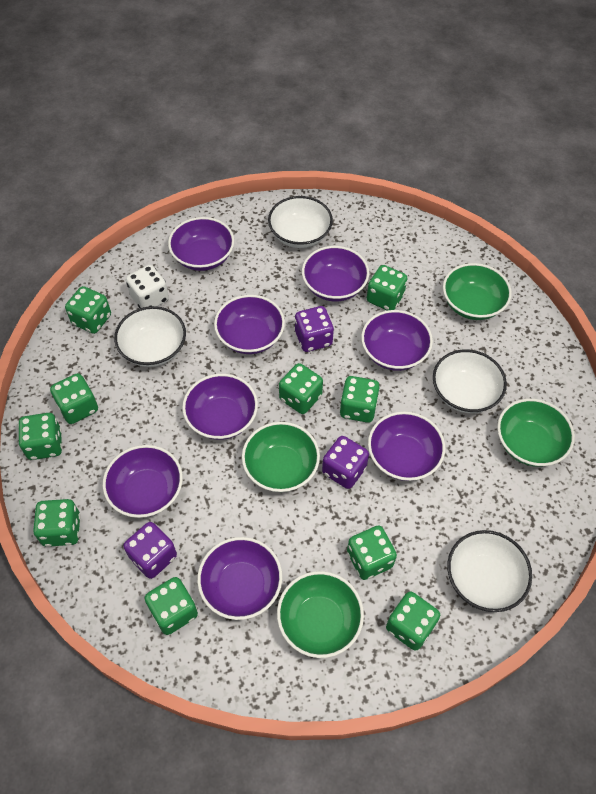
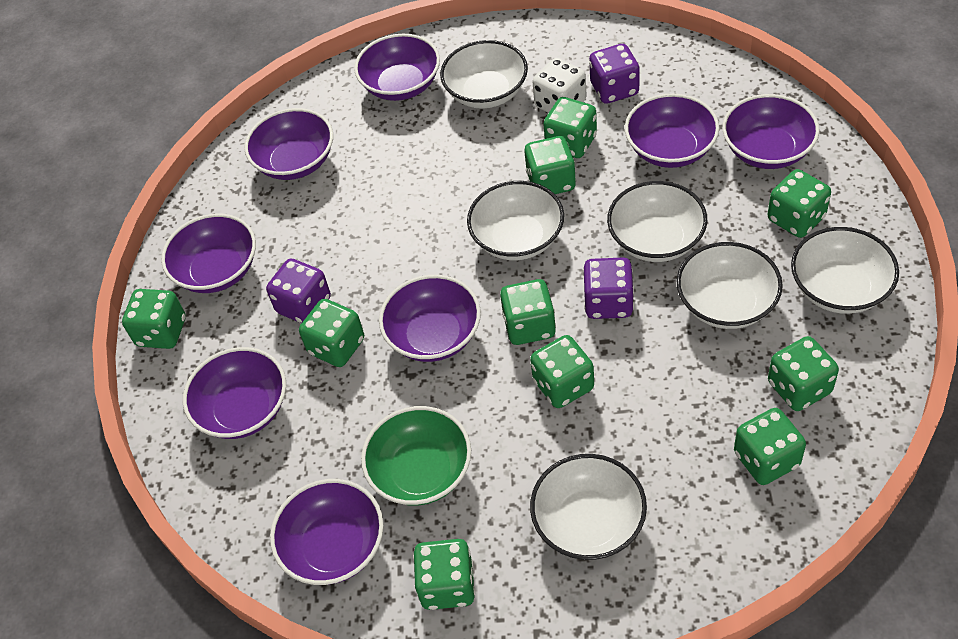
green bowl: [242,422,320,492] [277,571,364,658] [443,263,512,320] [497,399,575,467] = 4 -> [361,406,471,506] = 1
white bowl: [114,306,186,367] [268,196,333,248] [433,349,507,413] [447,530,532,612] = 4 -> [440,40,528,109] [467,181,564,260] [530,454,647,560] [607,181,707,262] [676,242,783,329] [791,227,899,314] = 6

